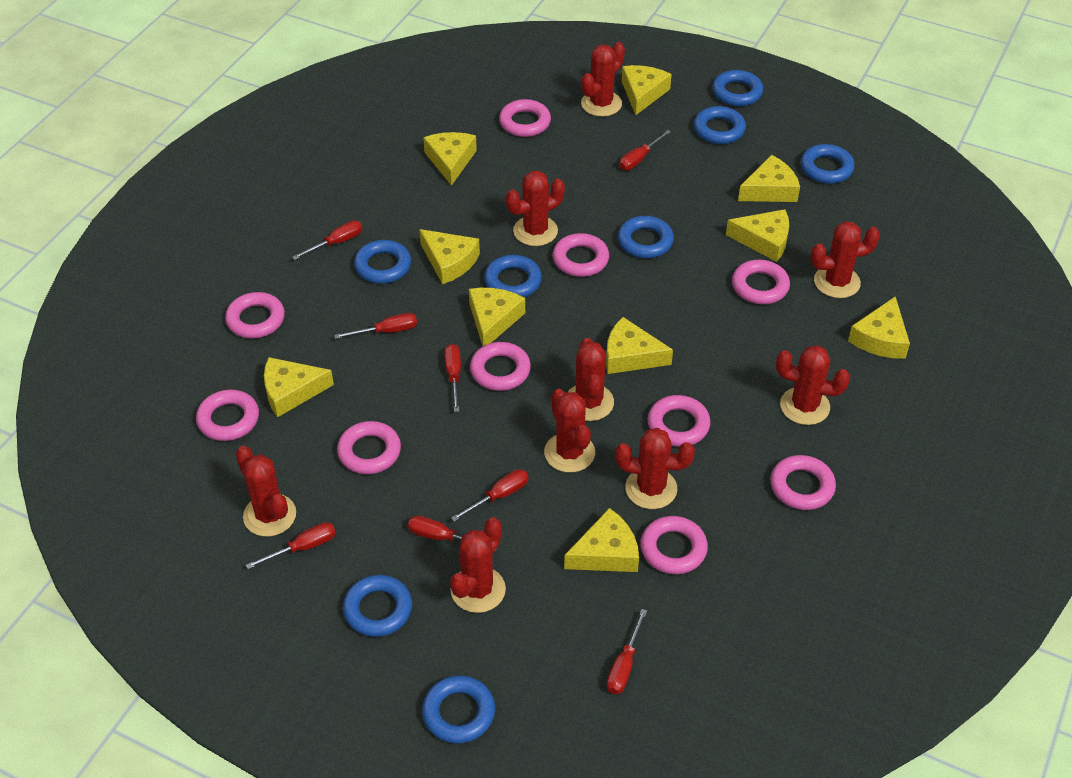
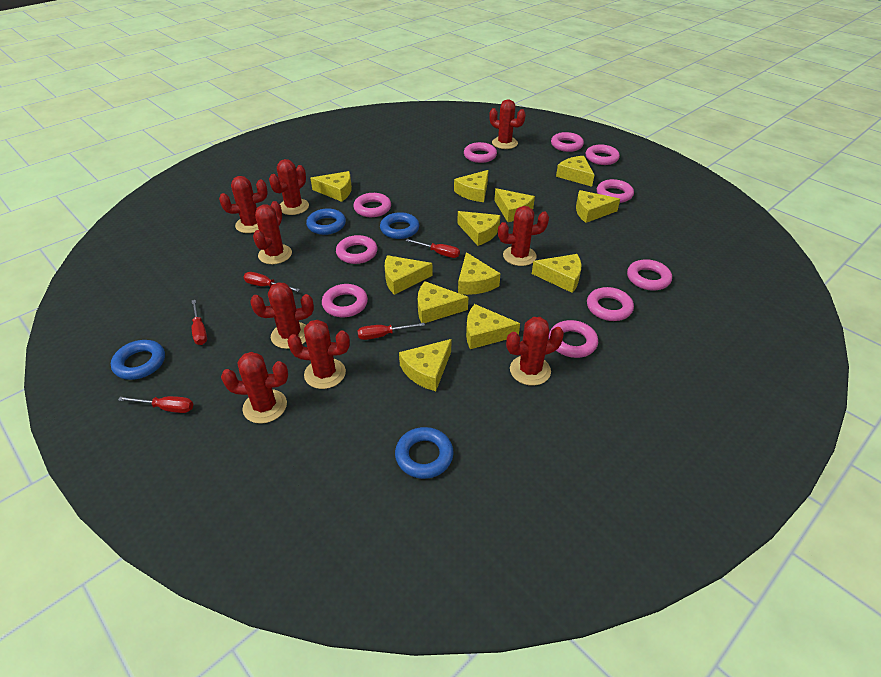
blue ring: [343,575,412,637] [354,240,411,284] [422,675,495,744] [484,255,542,297] [618,216,674,258] [694,106,746,144] [712,70,763,106] [801,144,855,184] = 8 -> [111,340,165,380] [306,208,346,235] [380,212,419,239] [395,427,454,479] = 4
red screwdriver: [246,522,336,569] [292,221,362,260] [334,313,417,339] [408,516,498,551] [444,344,461,412] [451,469,529,522] [607,609,647,694] [619,130,671,170] = 8 -> [118,396,193,413] [192,300,207,345] [243,272,300,292] [357,323,425,340] [406,239,460,258] = 5
yellow cheese: [264,357,334,417] [419,229,480,284] [423,132,477,186] [469,288,525,346] [564,508,639,572] [606,317,673,374] [622,65,672,115] [726,209,789,262] [738,155,800,202] [848,296,910,359] = 10 -> [310,171,352,202] [385,255,433,295] [399,339,451,391] [418,281,468,323] [454,170,488,202] [457,211,501,246] [458,252,501,295] [466,304,520,349] [494,188,535,222] [532,254,582,293] [556,156,594,187] [576,190,620,223] = 12

